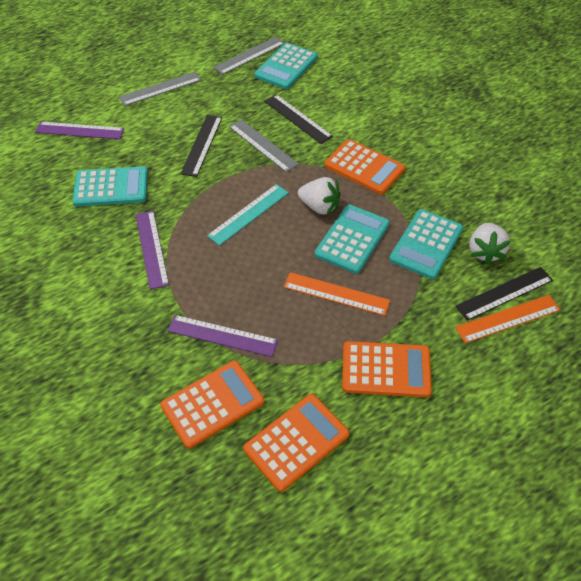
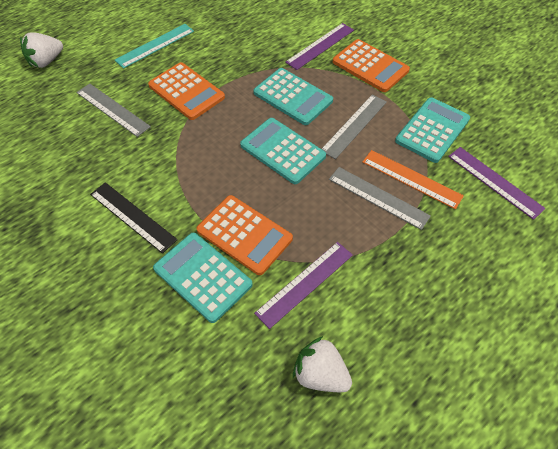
black ruler: [180,115,222,177] [264,94,333,144] [455,267,553,321] = 3 -> [90,182,177,254] = 1
orange calculator: [160,361,264,448] [243,394,349,492] [325,139,405,194] [342,341,432,397] = 4 -> [148,62,225,120] [196,195,293,275] [333,39,410,92] = 3
orange ruler: [284,272,390,316] [455,295,560,343] = 2 -> [363,150,464,209] = 1

